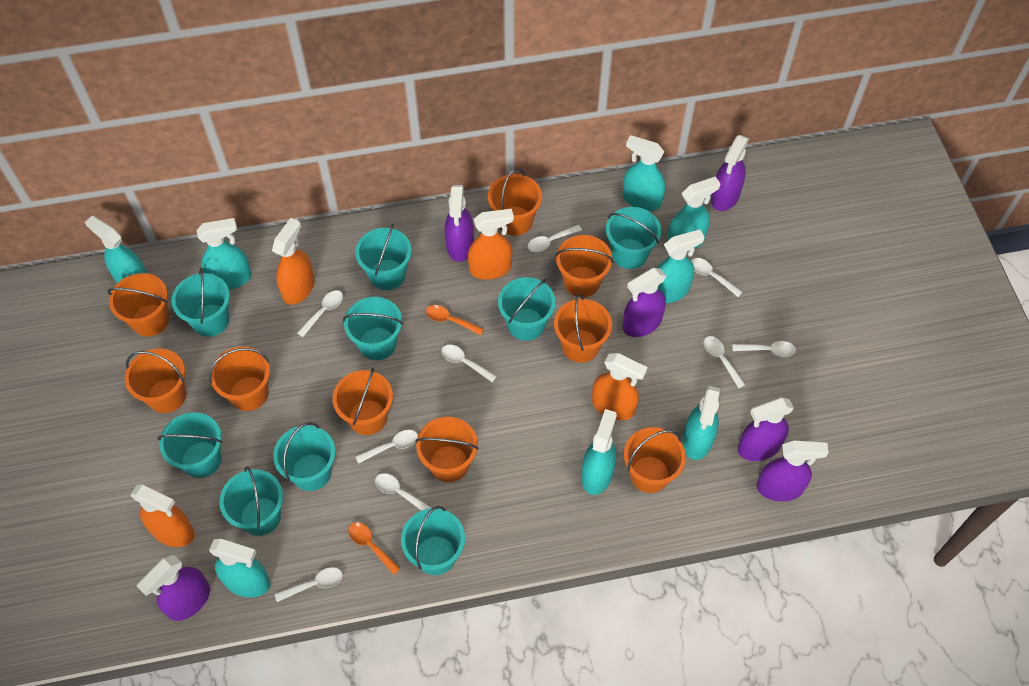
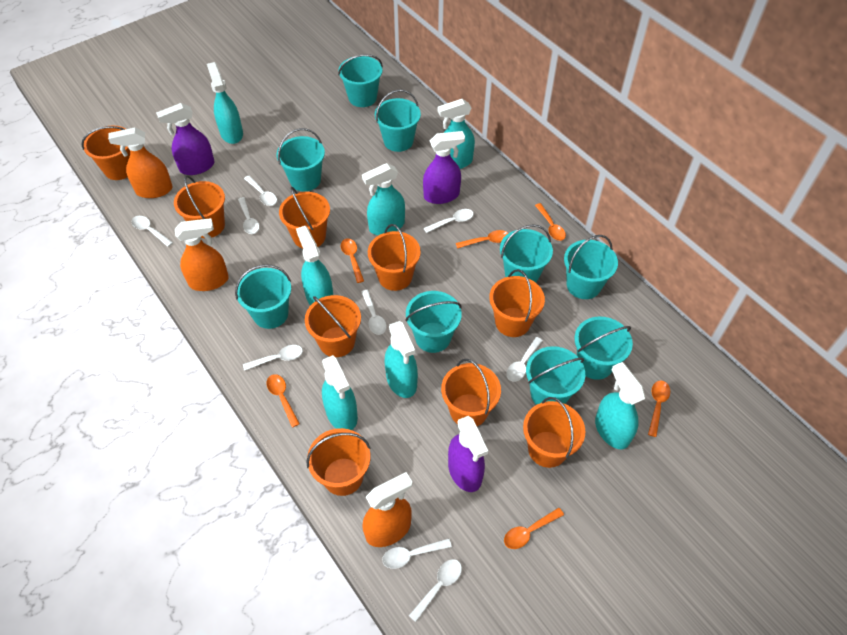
orange spoon: [348,522,401,574] [426,305,484,335] = 2 -> [267,374,300,428] [341,238,364,283] [456,230,508,249] [504,508,564,549] [535,203,566,241] [648,380,670,437] = 6
orange spray bottle: [131,485,195,547] [272,218,315,305] [468,209,514,280] [592,353,648,420] = 4 -> [108,127,173,198] [175,218,229,291] [363,472,412,547] = 3
purple spray bottle: [137,555,210,621] [445,185,474,262] [622,268,666,337] [711,135,749,211] [738,397,794,461] [757,441,829,501] = 6 -> [156,103,215,175] [423,131,465,204] [448,416,488,492] = 3
turquoise spray bottle: [85,216,147,283] [196,218,252,290] [209,539,271,598] [581,409,617,495] [623,135,665,211] [657,230,705,303] [667,176,721,252] [683,386,720,460] = 8 -> [207,62,243,144] [296,226,333,306] [322,355,358,430] [362,163,405,235] [385,321,418,398] [438,99,475,169] [595,362,645,449] = 7

